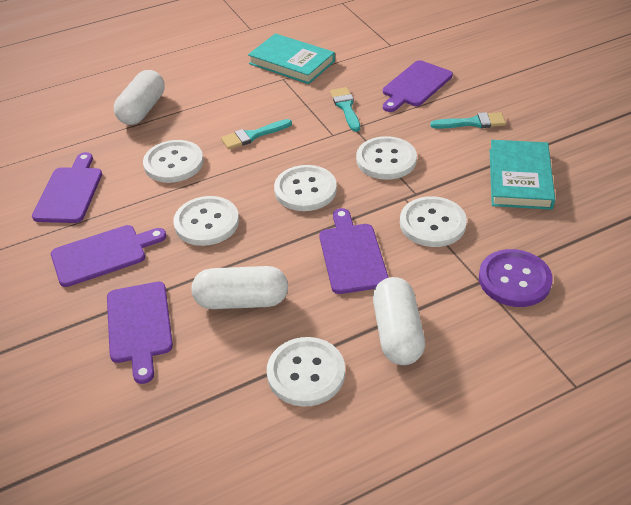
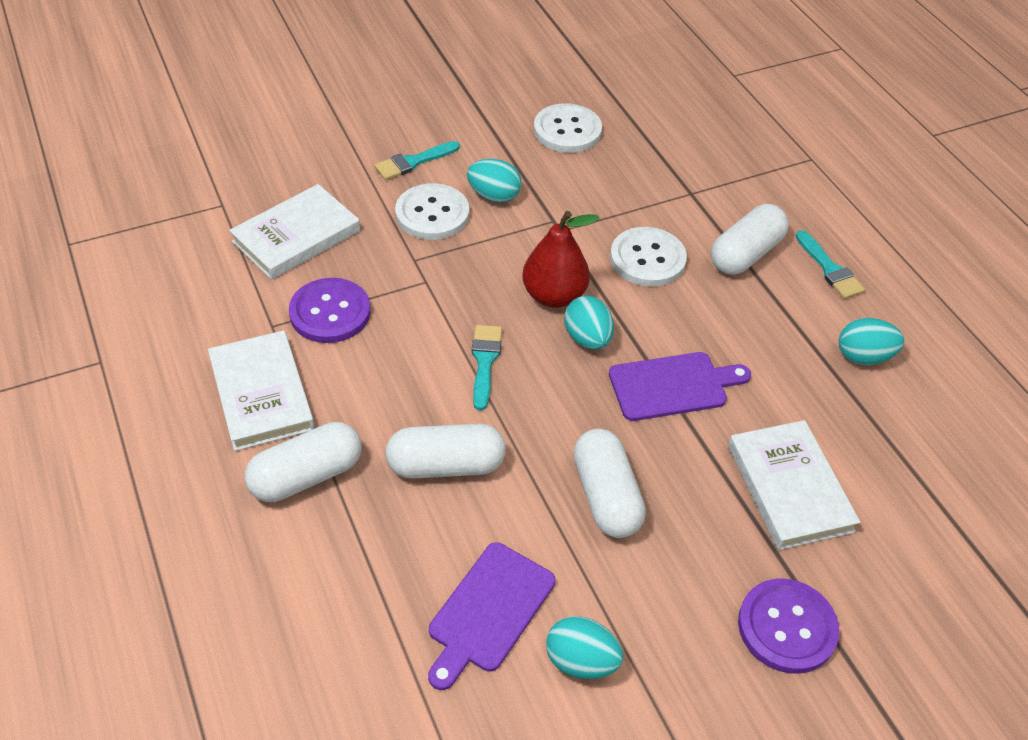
purple button: [479,249,553,307] = 1 -> [289,278,370,343] [738,579,839,674] = 2
purple cutting board: [32,152,102,223] [51,225,167,287] [107,282,173,384] [319,208,389,294] [383,60,453,112] = 5 -> [428,542,556,690] [609,352,751,421] = 2
red pear: none = 0 -> [522,211,600,308] = 1
turquoise book: [248,33,335,84] [490,140,555,210] = 2 -> none = 0
turquoise egg: none = 0 -> [467,159,522,203] [546,616,623,679] [564,295,614,350] [839,318,904,365] = 4
white book: none = 0 -> [208,330,315,451] [229,184,360,280] [728,420,860,550] = 3
white button: [143,140,204,183] [173,196,239,246] [267,337,345,407] [274,165,337,211] [356,136,417,180] [400,196,467,247] = 6 -> [395,183,469,240] [534,103,602,153] [610,227,687,286] = 3
white capsule: [114,70,165,125] [192,266,288,309] [373,277,425,365] = 3 -> [244,422,361,502] [385,424,506,479] [573,429,646,538] [711,204,789,275] = 4

